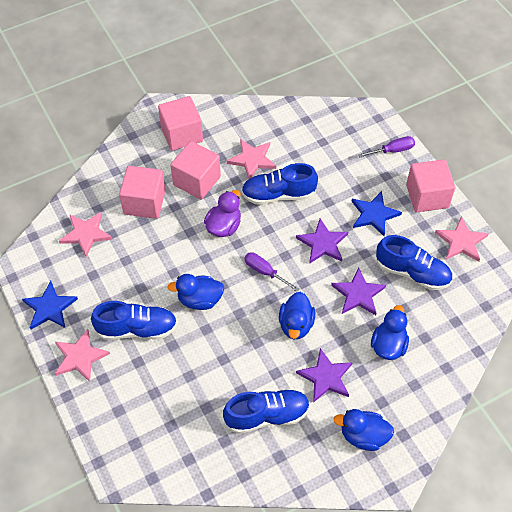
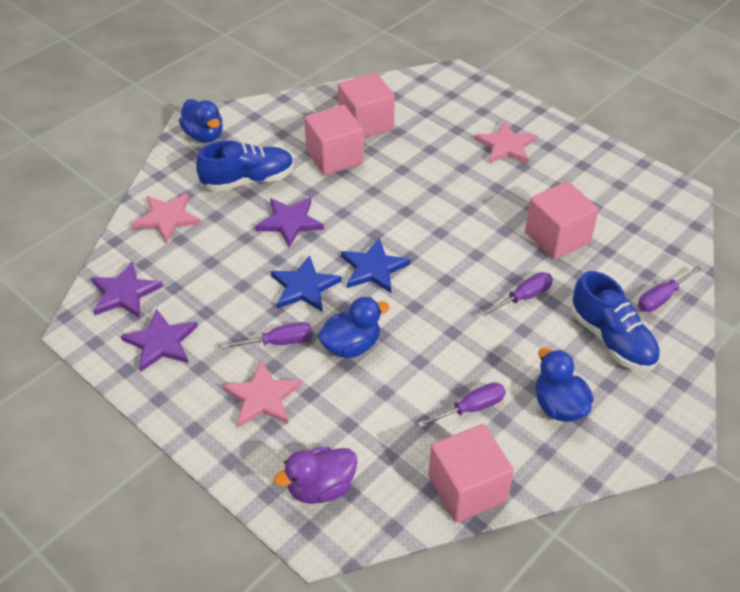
blue duck: [167,274,225,310] [279,292,315,339] [334,409,394,451] [371,305,409,360] = 4 -> [179,99,223,143] [318,297,390,358] [535,348,594,422] = 3
blue shoe: [91,301,177,340] [223,389,310,434] [241,163,318,205] [376,235,452,290] = 4 -> [196,140,294,192] [570,271,660,371] = 2
pink star: [55,329,110,382] [59,212,112,257] [227,139,276,179] [435,216,489,262] = 4 -> [132,193,201,243] [222,360,302,427] [474,121,537,164] = 3
purple screwdriver: [244,252,299,292] [358,136,415,158] = 2 -> [221,322,313,349] [417,382,506,428] [480,272,553,317] [638,266,702,312] = 4

